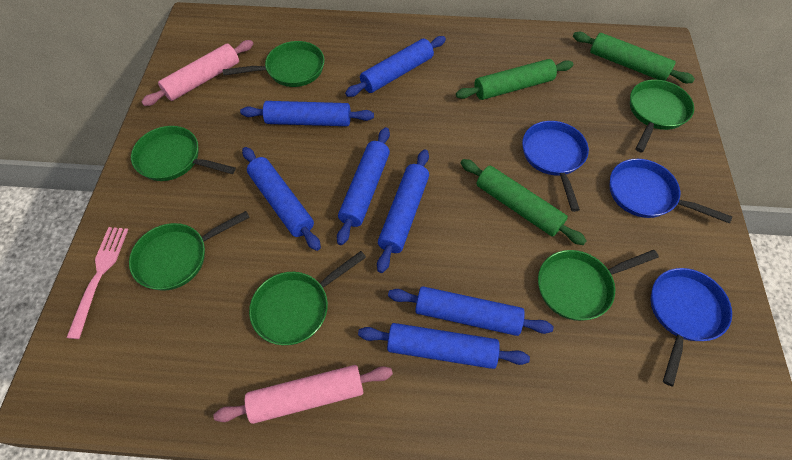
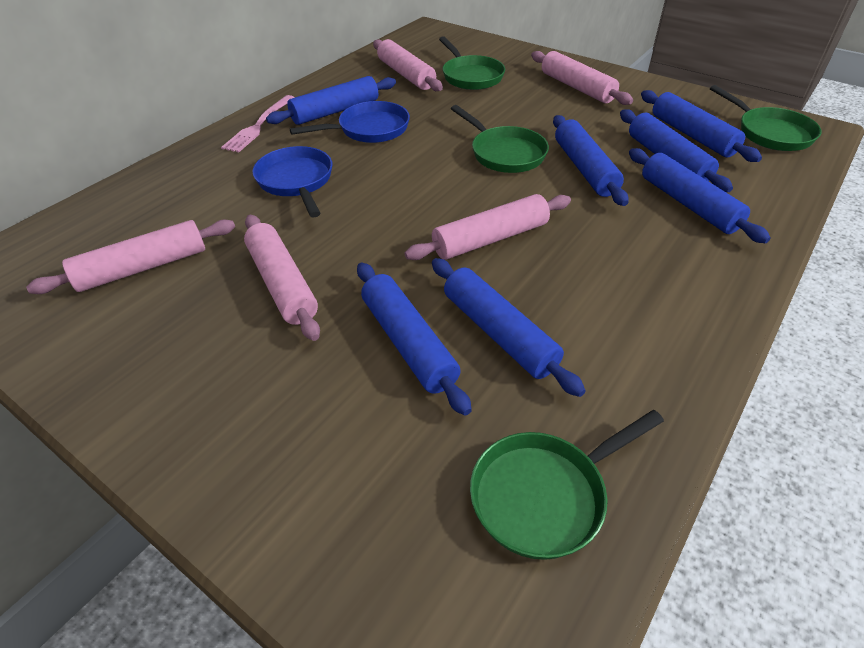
blue pan: [522,121,589,212] [610,159,732,223] [651,268,732,386] = 3 -> [252,146,332,217] [290,101,410,143] = 2
green pan: [129,211,250,291] [131,126,236,181] [222,41,325,87] [249,251,366,345] [538,250,659,321] [630,79,694,153] = 6 -> [439,36,505,90] [451,105,549,173] [470,410,664,560] [710,85,821,151] = 4
green rolling pin: [456,59,573,100] [461,159,587,245] [573,32,695,83] = 3 -> none = 0
pink rolling pin: [142,40,253,106] [213,365,393,424] = 2 -> [26,219,235,294] [244,215,320,341] [373,39,443,91] [404,194,571,260] [531,51,633,105] = 5

